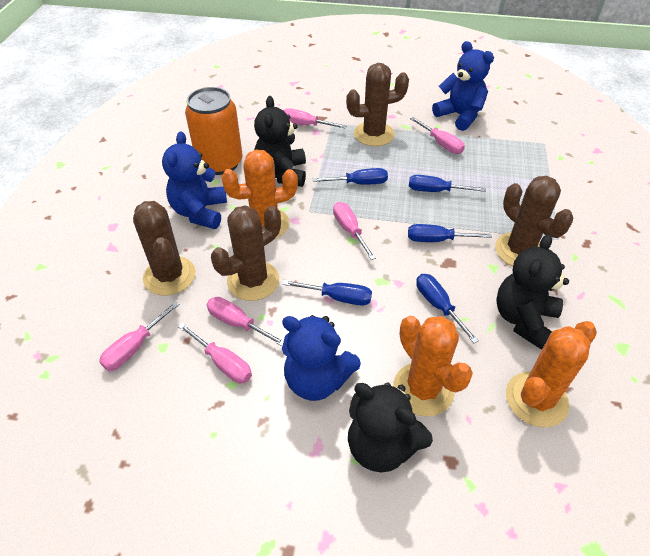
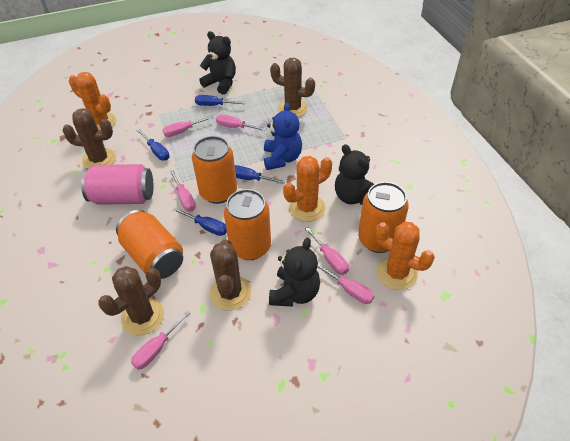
blue screwdriver: [283,280,372,305] [313,168,388,185] [408,224,492,242] [409,175,486,192] [416,274,479,343] = 5 -> [137,129,170,160] [173,208,227,236] [195,95,246,106] [235,165,286,184] = 4
blue teddy bear: [162,131,227,229] [282,315,361,401] [432,41,494,131] = 3 -> [264,102,302,170] = 1
orange can: [185,87,242,175] = 1 -> [116,210,183,279] [192,136,237,204] [224,189,271,260] [358,182,409,253] = 4
pink can: none = 0 -> [81,164,153,205] = 1

